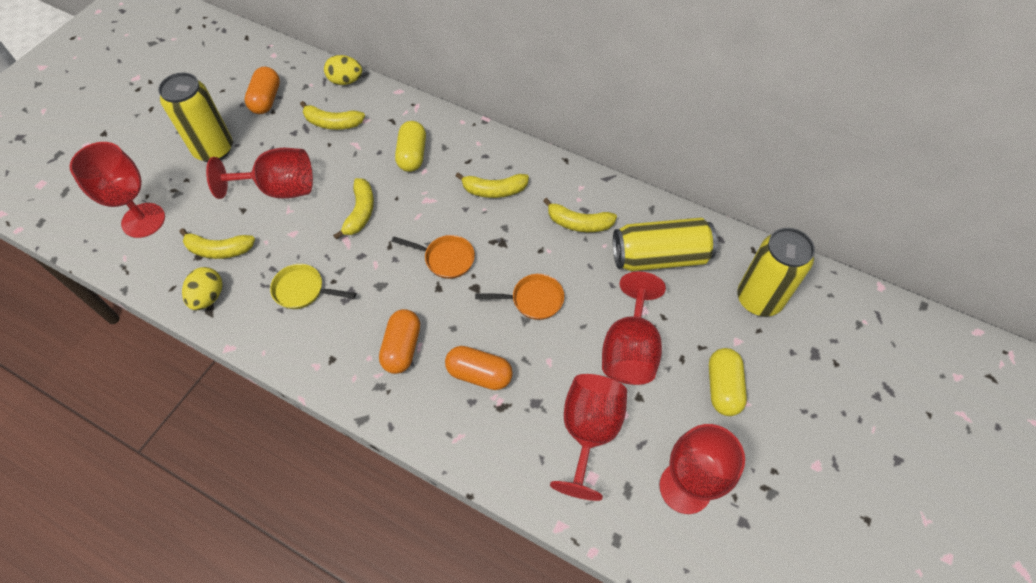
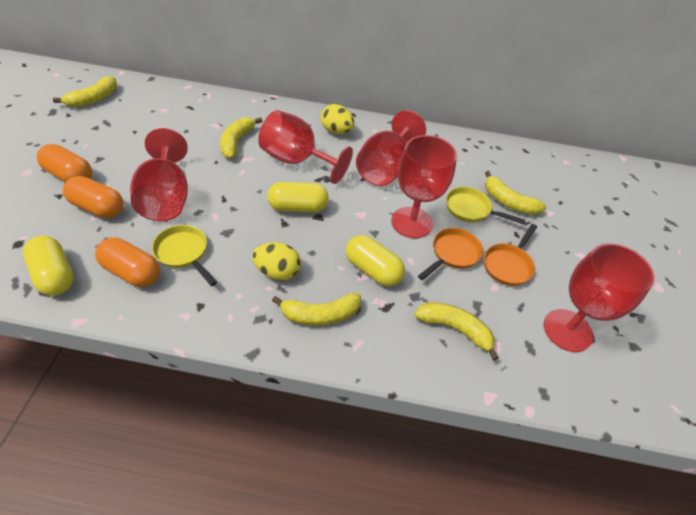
yellow can: [158,72,233,162] [613,218,717,271] [737,228,815,316] = 3 -> none = 0
yellow capsule: [395,121,426,172] [709,348,747,416] = 2 -> [23,236,74,296] [267,182,329,212] [346,235,405,286] = 3
yellow pan: [270,264,356,309] = 1 -> [152,225,217,286] [446,187,526,225] = 2

